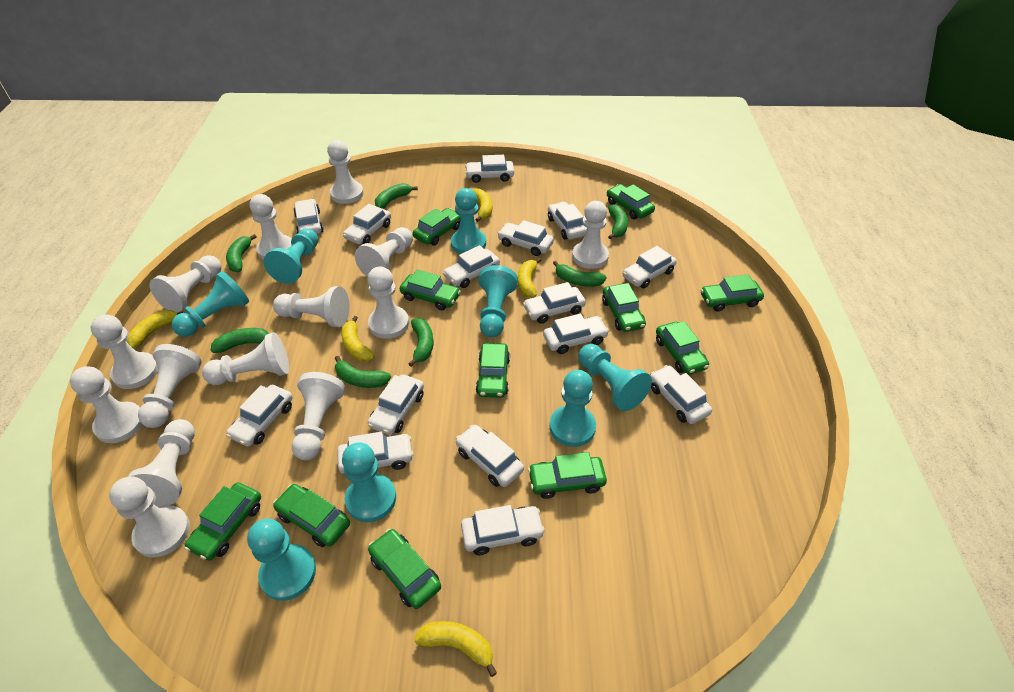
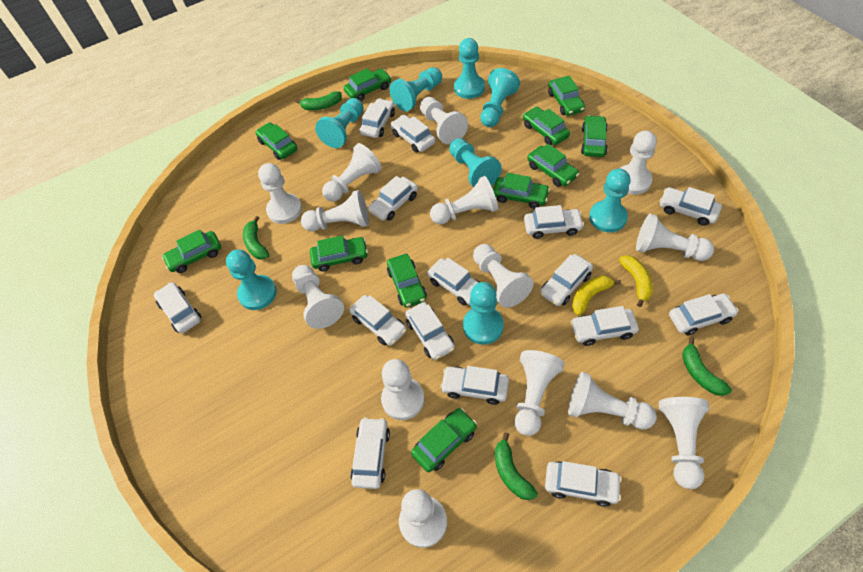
green banana: [211,328,269,353] [226,234,257,272] [335,356,391,388] [375,183,418,209] [408,318,433,367] [553,261,607,287] [608,204,628,239] = 7 -> [243,216,269,260] [295,91,342,110] [495,432,538,500] [682,337,732,396] = 4
yellow banana: [126,310,185,349] [341,316,375,361] [414,621,497,677] [473,189,492,222] [518,258,542,298] = 5 -> [572,276,621,316] [619,255,653,307] = 2

